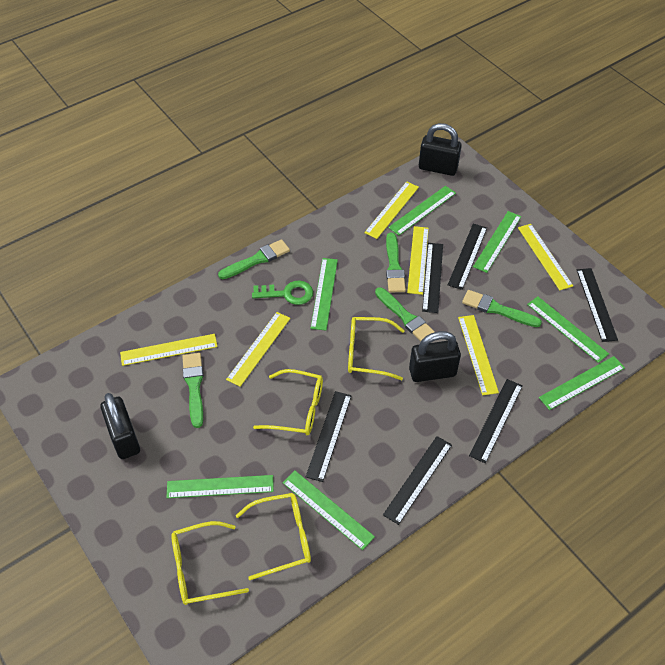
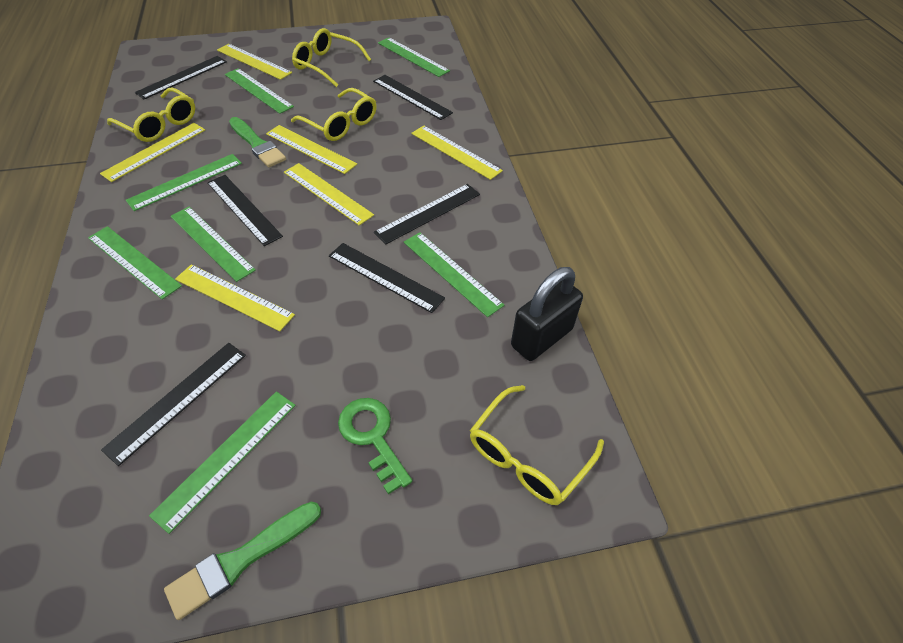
black padlock: [100,393,140,459] [409,331,461,382] [419,123,462,176] = 3 -> [511,267,583,361] = 1
green brush: [182,353,203,428] [218,239,290,279] [375,287,435,341] [386,233,406,293] [462,290,542,327] = 5 -> [164,501,321,620] [229,117,286,167] = 2

